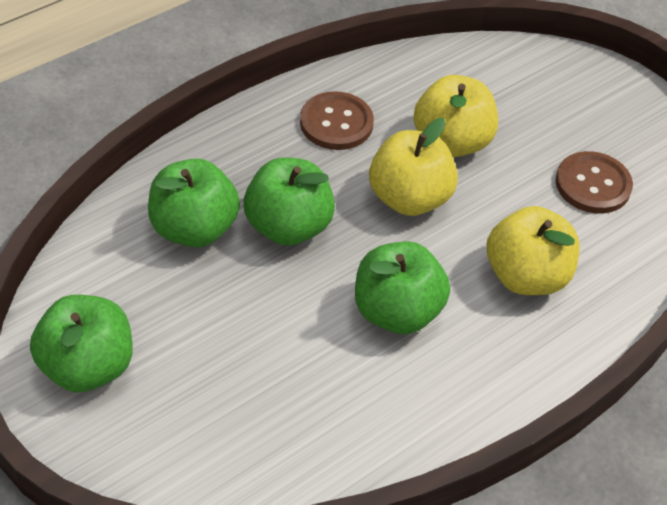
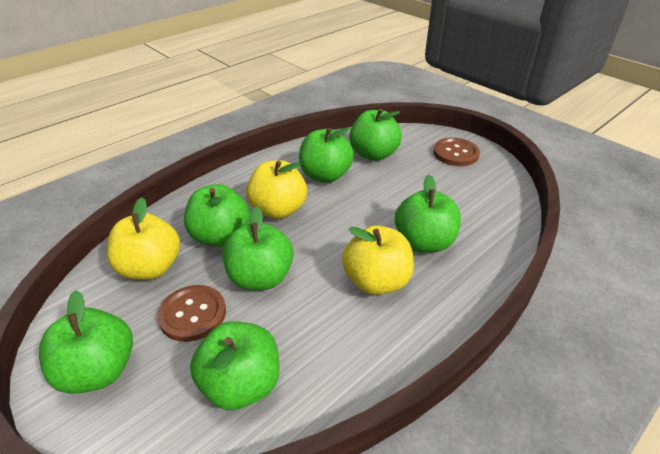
green apple: [30,295,133,392] [148,159,240,247] [244,158,335,246] [355,242,450,334] = 4 -> [39,290,133,394] [184,184,250,247] [190,321,279,410] [222,206,293,290] [299,127,354,183] [349,109,402,161] [395,175,461,253] = 7

